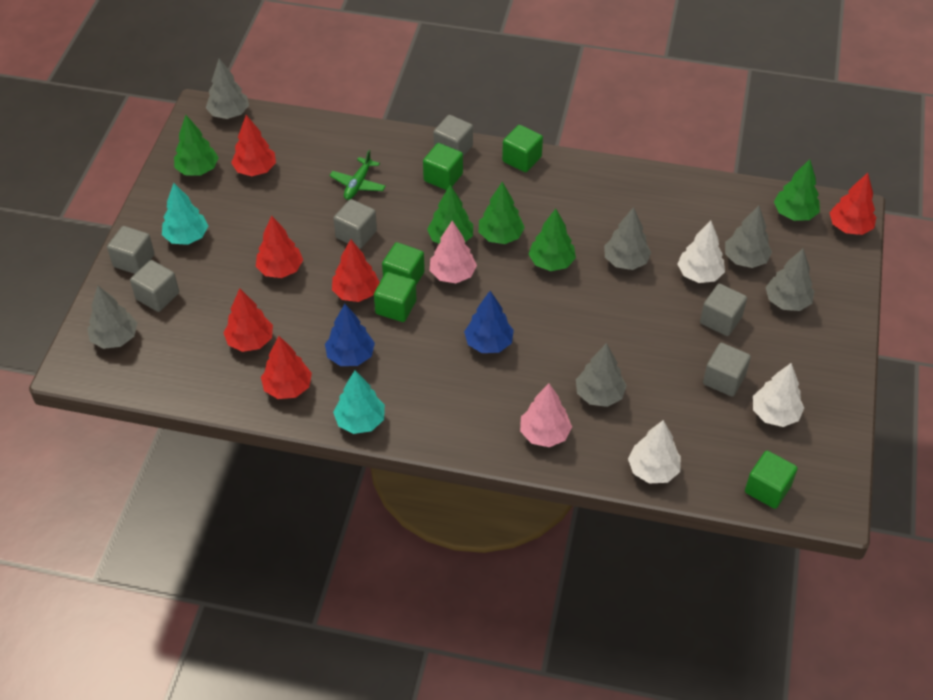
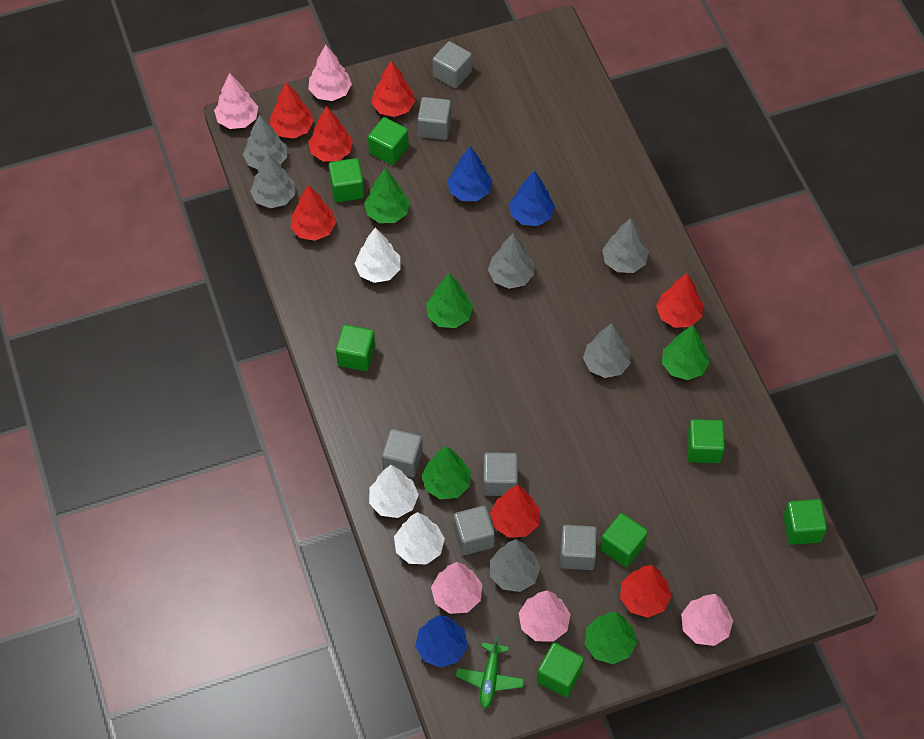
blue tree: [325,304,375,366] [464,291,514,353] = 2 -> [415,616,468,668] [447,146,493,201] [510,171,555,226] = 3
green cube: [374,272,416,322] [382,242,425,285] [423,143,463,190] [502,125,543,172] [745,451,798,509] = 5 -> [329,158,364,203] [336,325,375,371] [368,117,409,165] [537,643,584,697] [600,513,648,567] [687,419,725,463] [783,499,827,545] = 7
pink tree: [430,221,477,283] [520,384,572,447] = 2 -> [214,73,258,129] [308,45,352,101] [431,562,482,614] [519,590,571,642] [681,594,733,646] = 5
red tree: [223,288,273,352] [231,115,276,176] [256,216,303,278] [261,336,312,399] [332,239,380,302] [829,173,876,235] = 6 -> [270,83,314,139] [290,185,336,241] [308,106,353,161] [371,61,415,117] [490,485,540,538] [620,565,672,618] [656,273,703,328] = 7
turquoise tree: [162,183,208,245] [333,370,385,434] = 2 -> none = 0

